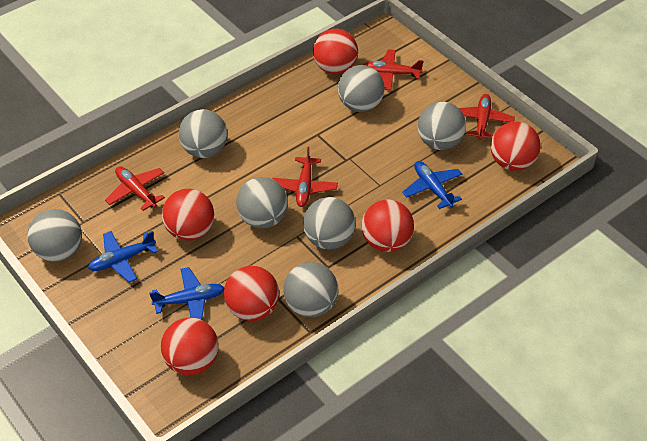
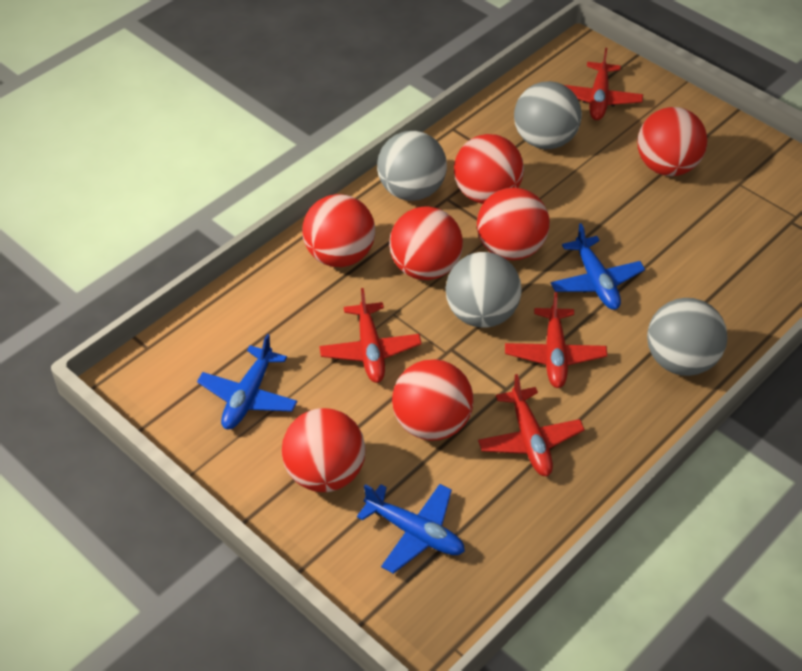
grey ball: [27,209,82,262] [179,109,227,158] [236,177,288,229] [283,262,338,317] [303,197,355,250] [338,65,385,112] [418,102,466,150] = 7 -> [377,131,447,201] [446,252,522,328] [514,81,582,149] [647,298,727,376] = 4
red ball: [161,317,219,375] [162,189,214,241] [224,266,279,321] [313,29,358,74] [362,200,414,252] [491,122,540,171] = 6 -> [282,408,366,492] [302,194,375,267] [389,206,463,280] [392,359,474,441] [454,134,524,204] [477,188,550,260] [638,107,707,176] = 7

